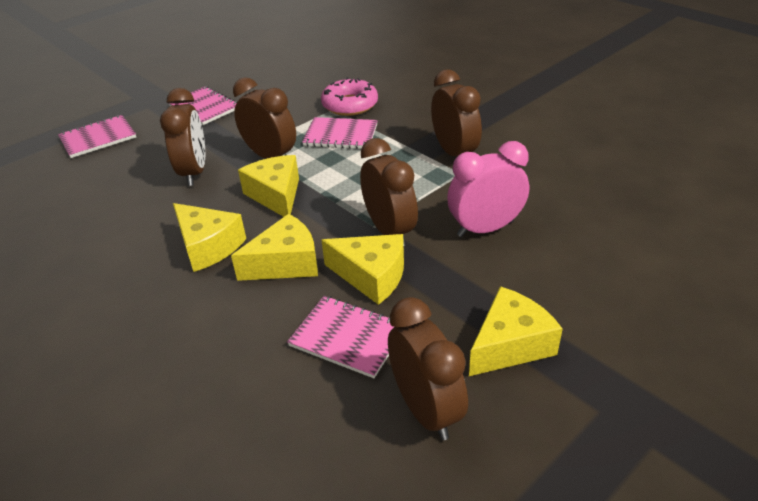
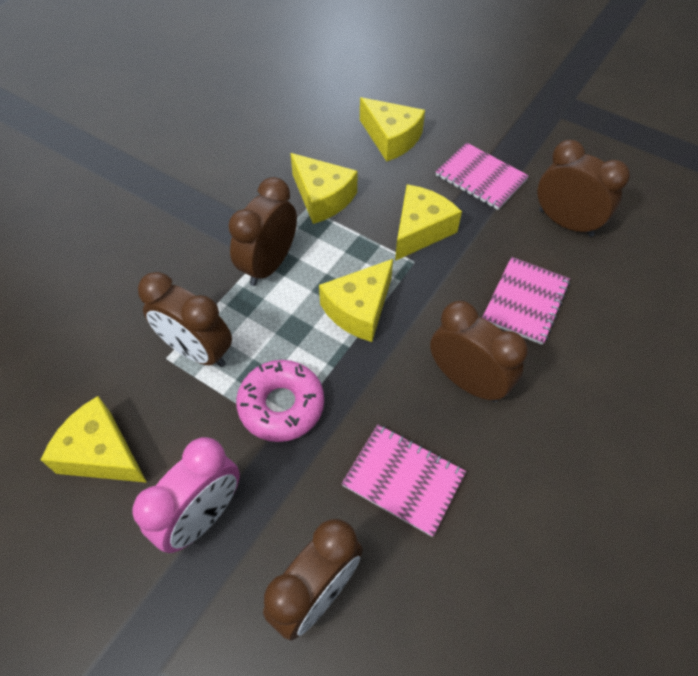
pink notebook: [58,115,136,158] [169,86,237,125] [287,296,394,378] [302,117,378,149] = 4 -> [341,424,466,537] [436,143,529,210] [482,257,570,345] = 3

